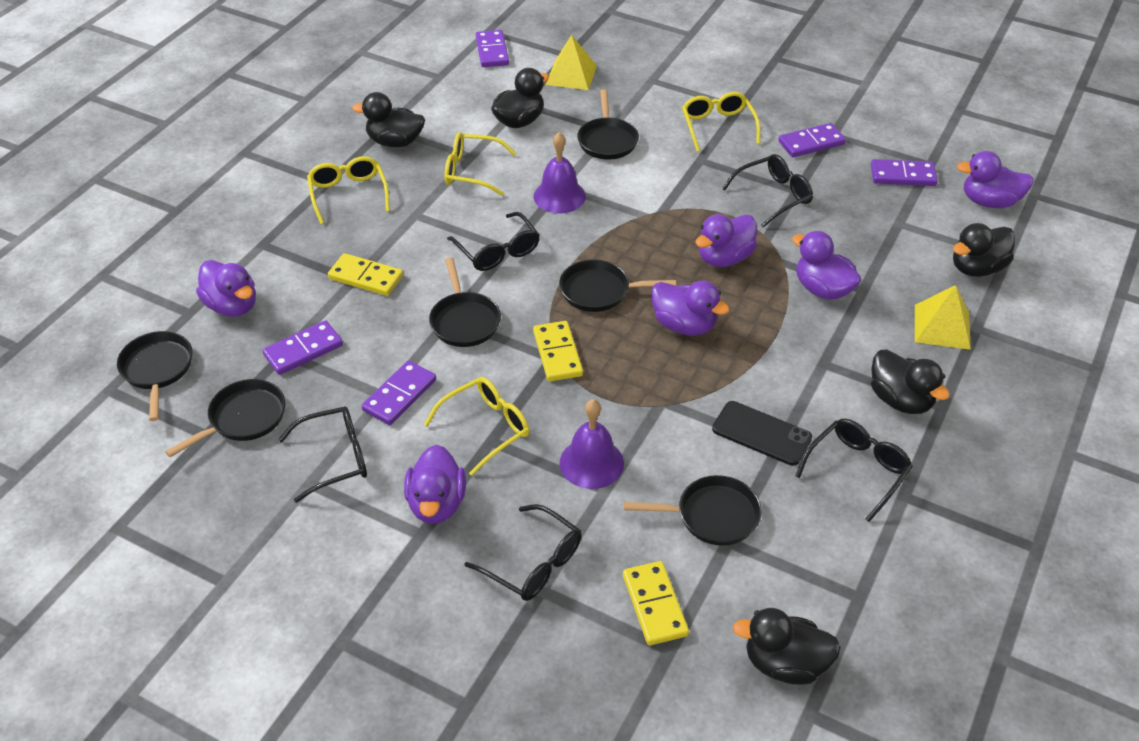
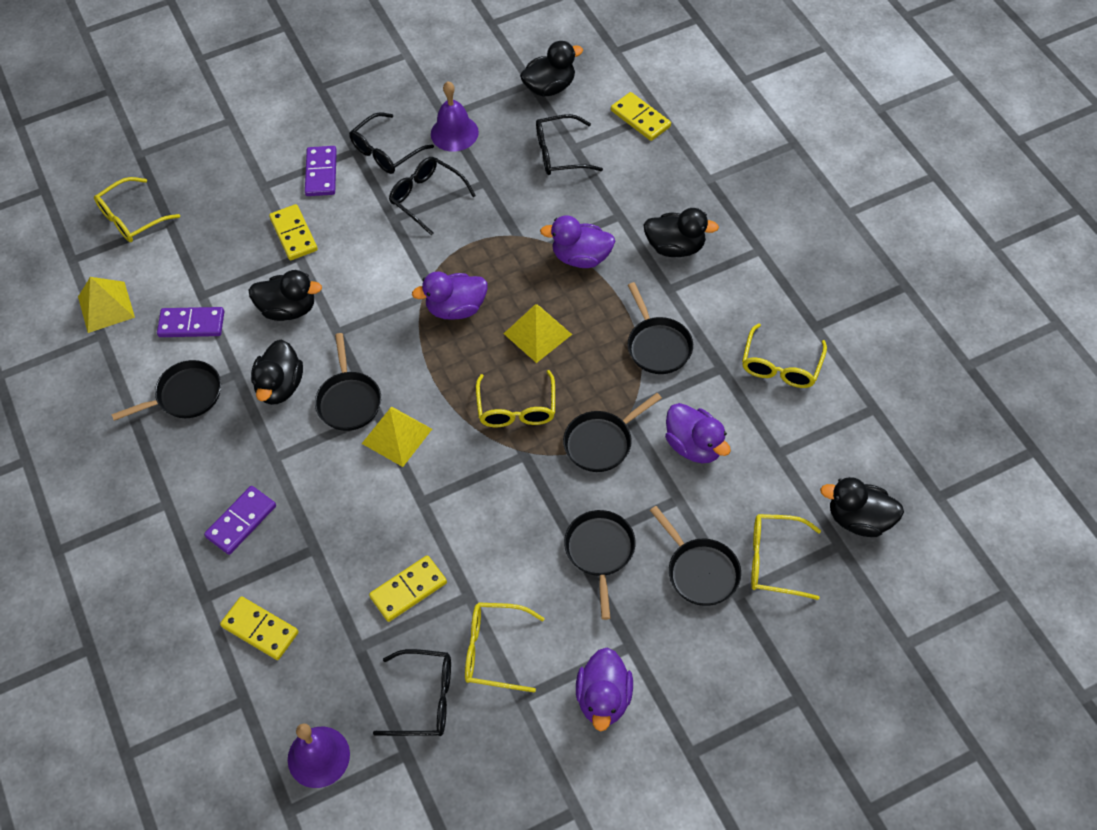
black glasses: [278,406,367,503] [447,212,539,271] [465,504,581,601] [722,154,813,227] [795,419,913,522] = 5 -> [349,112,434,174] [373,649,451,736] [389,157,476,235] [536,114,603,175] = 4
black phone: [712,401,812,466] = 1 -> none = 0
purple domino: [262,320,343,375] [362,360,436,425] [476,30,509,67] [778,123,846,157] [871,159,938,186] = 5 -> [157,307,224,337] [204,486,276,555] [305,146,337,196] = 3
purple duck: [196,260,256,317] [404,444,466,524] [651,280,730,336] [695,214,757,267] [792,231,861,300] [957,151,1034,208] = 6 -> [412,271,487,320] [540,215,615,268] [576,648,633,731] [665,403,731,463] = 4
yellow domino: [328,253,403,296] [533,321,583,381] [623,561,689,645] = 3 -> [220,596,299,660] [269,204,318,260] [369,555,447,622] [611,92,671,141] = 4
yellow glasses: [307,156,390,224] [424,377,530,476] [445,132,517,196] [682,92,761,152] = 4 -> [94,177,180,242] [465,602,545,693] [476,370,555,427] [742,323,827,388] [751,514,821,600] = 5
yellow pyramid: [546,35,597,90] [915,285,971,350] = 2 -> [78,277,135,333] [362,406,432,467] [504,304,572,363] = 3

